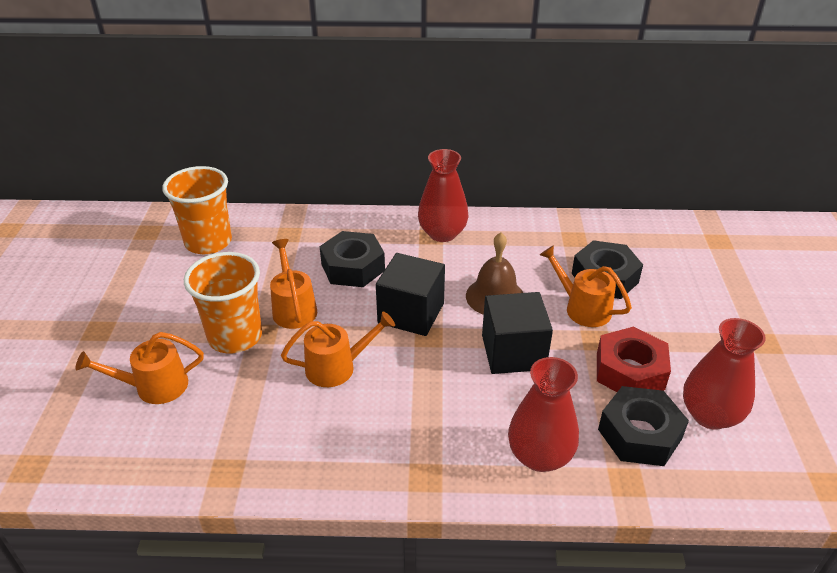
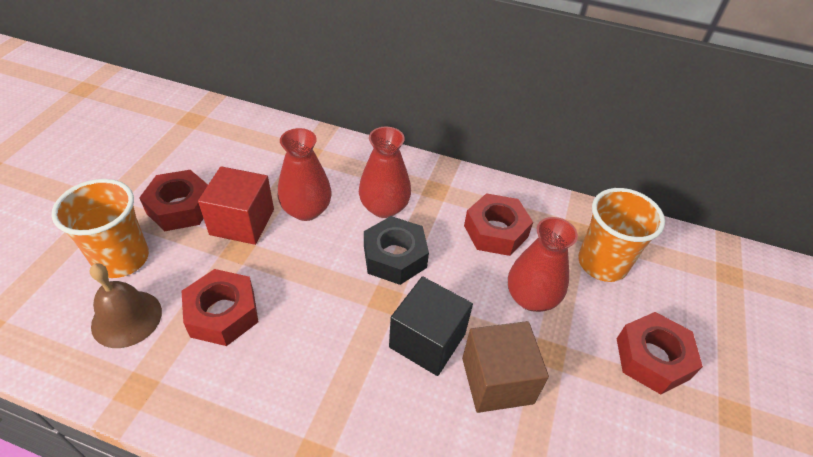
black cube: [376,253,445,336] [482,292,553,374] = 2 -> [389,276,473,376] = 1
black nut: [320,231,385,287] [572,240,643,299] [598,386,689,466] = 3 -> [364,216,429,285] = 1
brown cube: none = 0 -> [462,321,549,413] = 1
orange watering can: [75,332,204,404] [270,239,317,329] [281,311,395,387] [540,245,632,327] = 4 -> none = 0
red cube: none = 0 -> [198,166,274,245] = 1
red nut: [597,326,671,392] = 1 -> [139,170,208,231] [181,269,258,346] [464,193,533,256] [617,312,703,394] = 4

